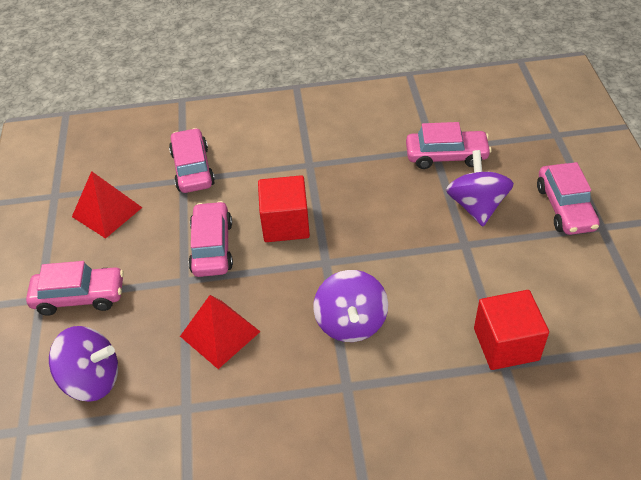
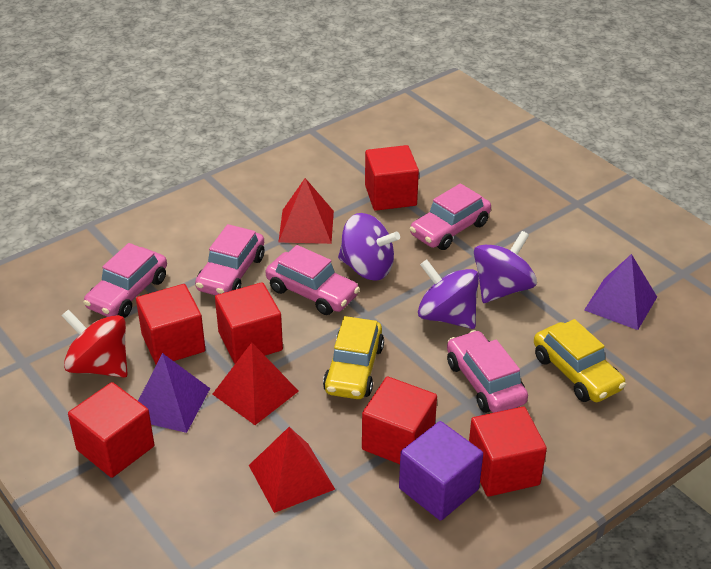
purple cube: none = 0 -> [399,421,483,521] = 1
purple pyramid: none = 0 -> [138,353,210,433] [584,254,657,330] = 2
red cube: [258,175,310,242] [474,290,549,370] = 2 -> [68,382,154,478] [136,284,205,365] [215,282,283,364] [362,376,437,464] [365,145,419,211] [469,407,547,497] = 6
red pyramid: [72,171,142,239] [180,295,260,369] = 2 -> [213,343,299,425] [249,427,335,513] [279,178,334,244] = 3
red spinning top: none = 0 -> [62,309,128,378] = 1
yellow car: none = 0 -> [323,316,384,399] [534,319,626,402] = 2

